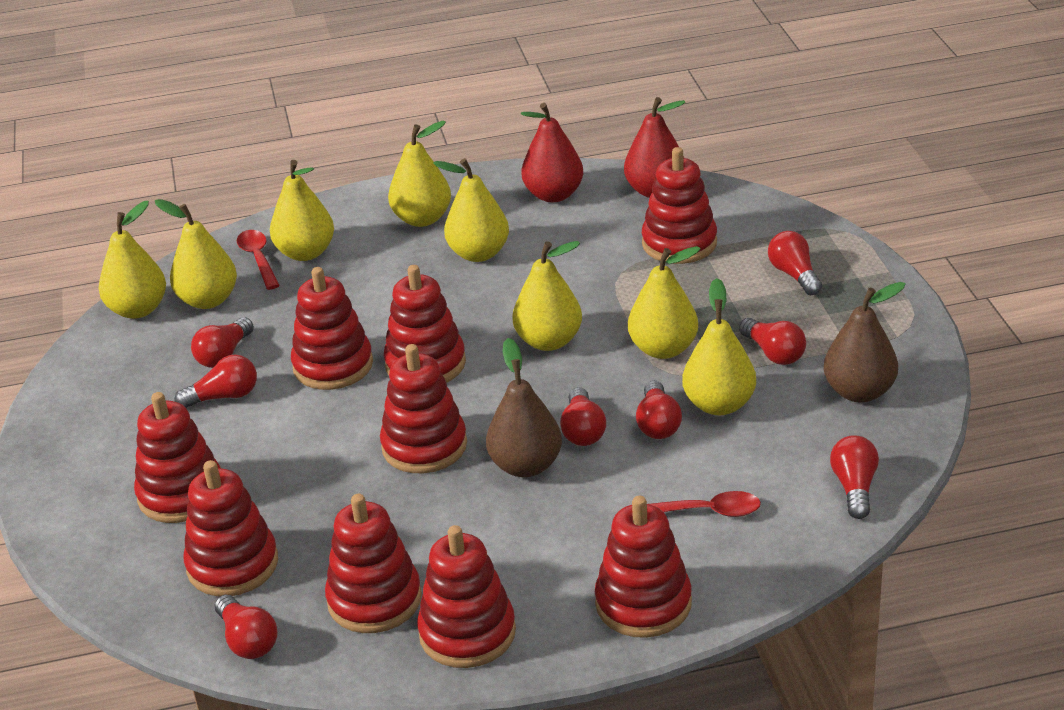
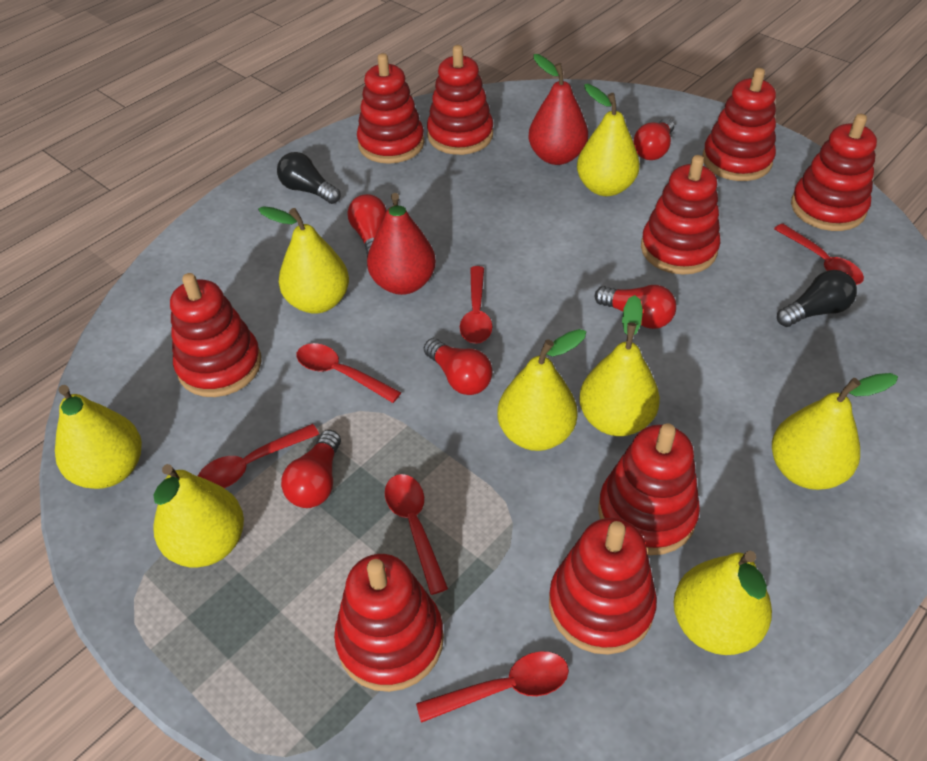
black light bulb: none = 0 -> [277,152,340,204] [777,270,857,327] = 2
brown pear: [486,338,562,477] [823,282,906,402] = 2 -> none = 0
red light bulb: [175,354,257,408] [191,317,254,368] [215,595,278,659] [560,387,606,446] [636,381,682,439] [739,318,806,365] [768,231,822,295] [830,435,879,519] = 8 -> [281,430,341,508] [347,194,387,257] [424,338,493,395] [595,285,676,329] [633,118,674,160] = 5
red spoon: [237,230,280,290] [649,491,761,517] = 2 -> [198,424,319,488] [296,343,401,403] [385,474,448,595] [416,651,569,723] [460,266,492,344] [774,224,864,285] = 6

